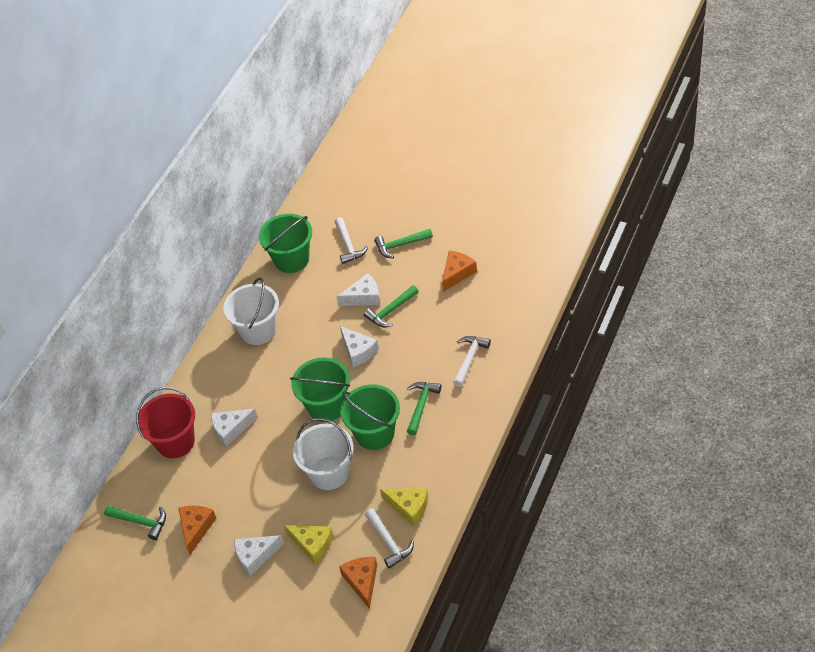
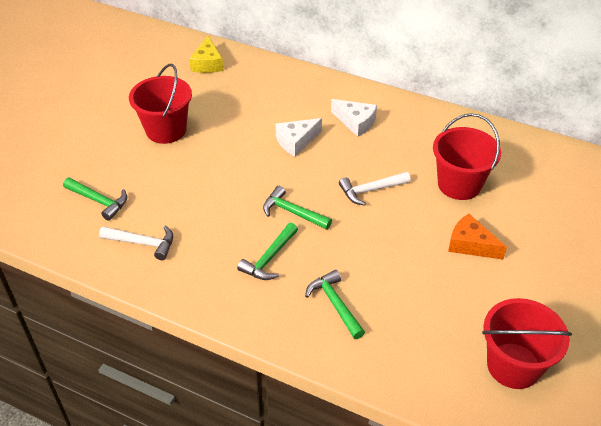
green bucket: [259,214,312,273] [290,358,350,422] [340,384,400,450] = 3 -> none = 0
orange cheese: [178,506,216,555] [339,557,377,609] [442,251,477,292] = 3 -> [448,214,507,259] = 1
red bucket: [136,387,195,458] = 1 -> [129,64,192,144] [433,113,501,200] [482,298,572,389] = 3
white bucket: [223,277,279,345] [293,418,354,490] = 2 -> none = 0
white cheese: [211,409,258,447] [234,535,284,576] [337,273,380,306] [340,326,379,367] = 4 -> [276,118,322,157] [331,99,377,137] = 2
white hammer: [335,217,368,264] [365,508,414,569] [453,336,491,387] = 3 -> [99,225,173,260] [339,172,411,205] = 2
yellow cheese: [284,525,333,564] [380,488,428,526] = 2 -> [189,36,224,73] = 1

